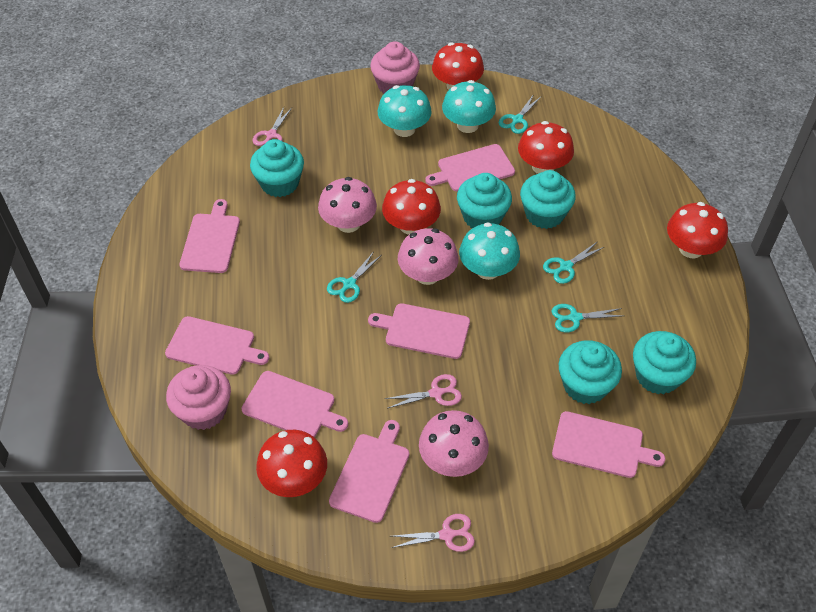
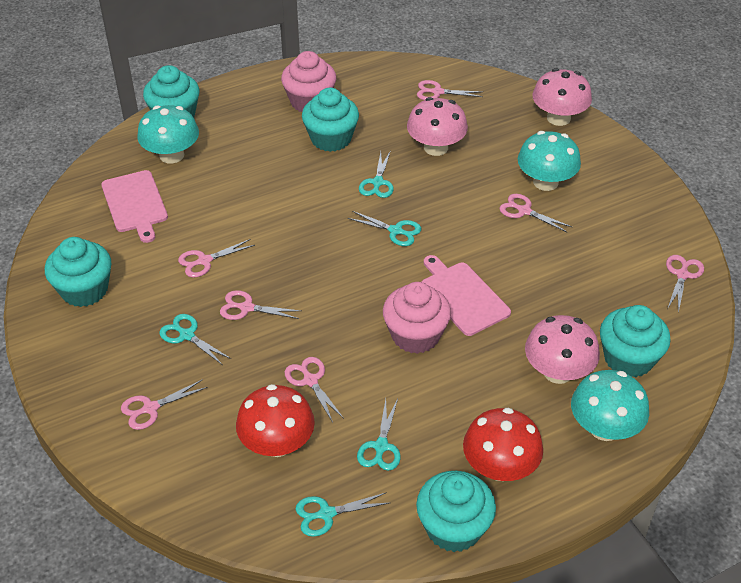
pink cutting board: [165,316,269,375] [179,199,240,273] [242,371,348,437] [329,420,409,523] [368,303,470,359] [425,144,515,192] [552,411,665,478] = 7 -> [101,170,168,243] [422,255,511,336] = 2
pink scissors: [253,107,292,146] [384,374,462,408] [391,514,475,552] = 3 -> [121,379,208,430] [178,239,255,277] [220,290,301,320] [285,357,344,422] [417,80,483,100] [499,194,572,233] [666,255,704,313] = 7
red mushroom: [256,430,327,497] [382,179,441,235] [432,42,484,90] [518,121,574,174] [667,202,728,259] = 5 -> [236,384,315,457] [463,407,543,481] = 2
turquoise scissors: [327,251,382,303] [499,94,542,134] [543,242,604,284] [551,304,622,332] = 4 -> [160,314,231,365] [295,492,389,537] [347,211,421,246] [357,399,401,471] [359,150,394,198] = 5

